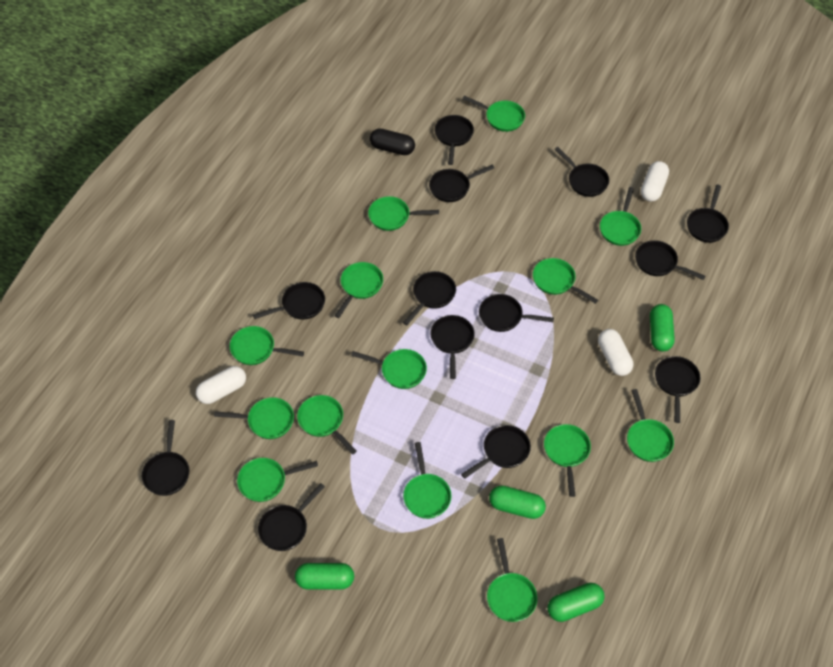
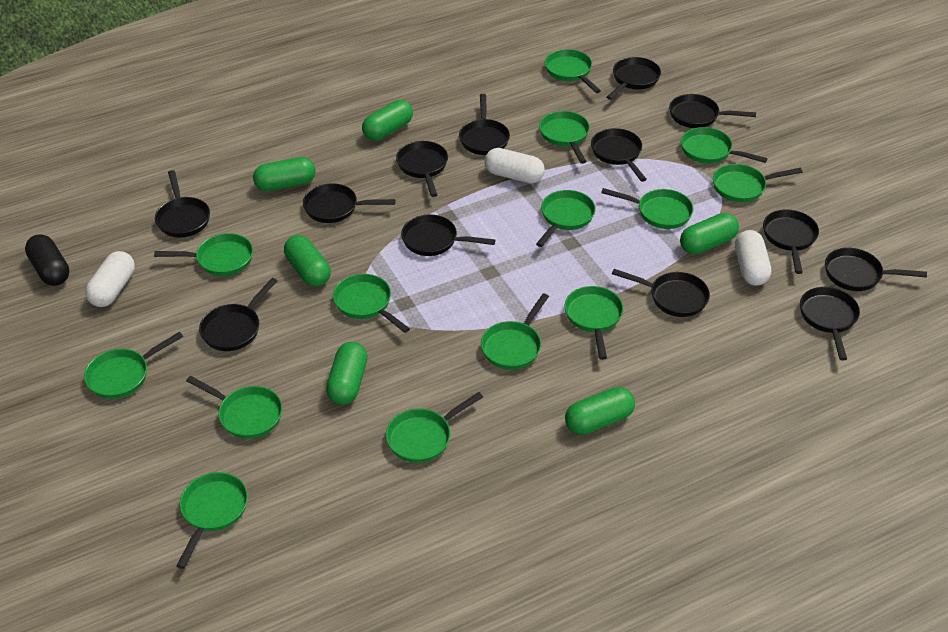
green capsule: [295,563,354,590] [489,486,546,519] [548,583,604,622] [650,304,675,352] = 4 -> [253,157,316,191] [284,235,331,287] [326,342,368,405] [362,100,413,141] [565,387,635,435] [680,213,739,254] = 6

